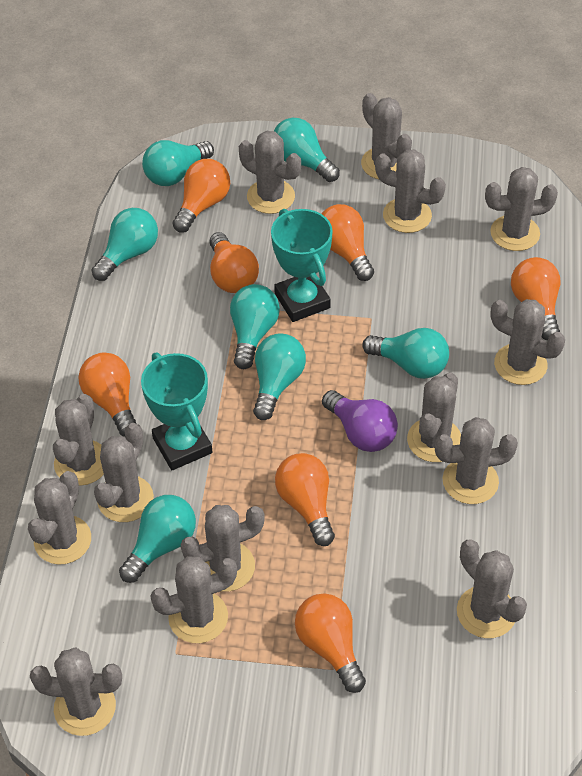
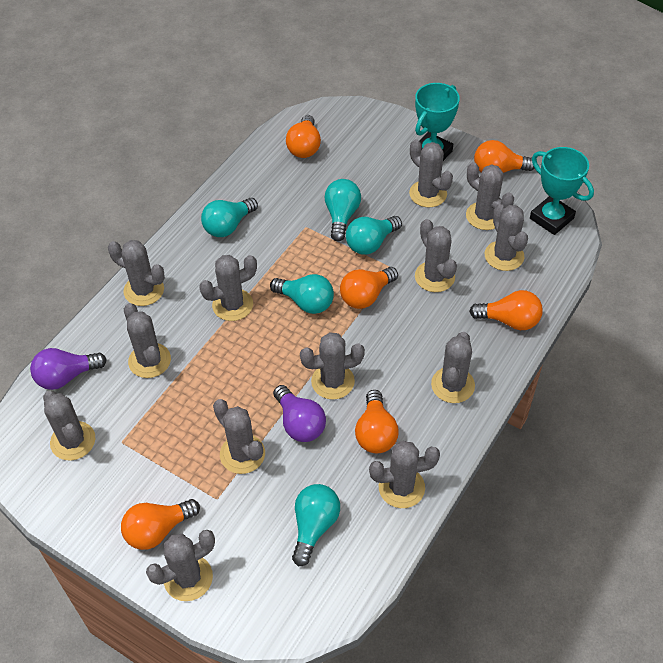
grey cactus: [28,471,91,565] [30,647,122,736] [53,394,104,486] [94,423,154,522] [150,556,237,643] [181,505,265,592] [239,131,301,214] [361,93,412,179] [375,150,446,233] [407,372,461,462] [434,417,518,504] [457,539,527,638] [485,167,558,251] [491,299,565,385] = 14 -> [43,390,95,460] [108,240,165,306] [124,303,171,378] [146,530,215,601] [199,255,257,321] [213,399,265,474] [300,332,365,400] [369,441,440,508] [409,139,453,207] [415,219,457,292] [431,332,475,403] [466,162,514,230] [485,204,528,271] = 13
orange light bulb: [78,352,136,437] [172,159,230,233] [210,232,259,293] [275,453,335,546] [295,594,366,693] [321,204,374,281] [511,257,561,341] = 7 -> [121,499,200,550] [286,115,321,158] [340,267,398,309] [355,390,399,453] [469,290,543,330] [474,140,534,173] = 6
purple light bulb: [322,390,398,452] = 1 -> [30,348,107,390] [273,385,326,442] = 2
turquoise light bulb: [91,208,158,281] [119,495,196,583] [142,140,214,186] [230,284,280,369] [253,333,306,420] [274,117,340,182] [362,328,449,379] = 7 -> [201,198,258,237] [270,274,334,314] [292,484,340,566] [324,179,361,241] [346,216,402,255] = 5

